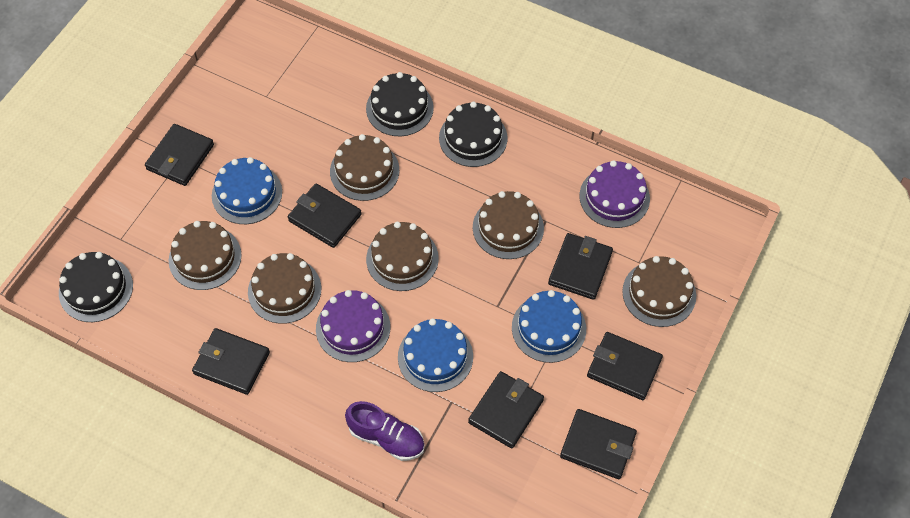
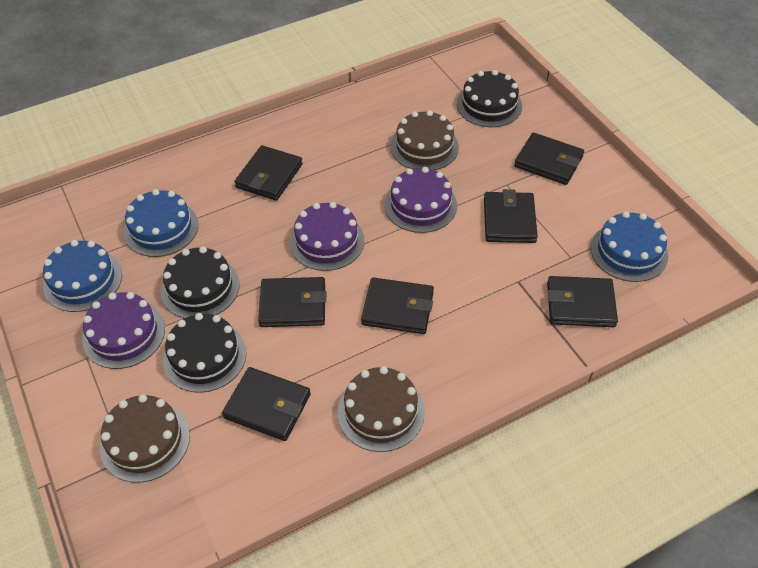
brown cake: [169,221,242,290] [248,253,321,324] [330,134,399,201] [366,222,439,291] [473,191,544,259] [622,256,696,327] = 6 -> [100,394,190,483] [338,366,425,452] [390,110,459,170] = 3
purple cake: [316,290,390,362] [579,160,650,228] = 2 -> [82,292,165,369] [290,202,364,271] [385,167,457,233] = 3
purple shoe: [345,401,425,461] = 1 -> none = 0

